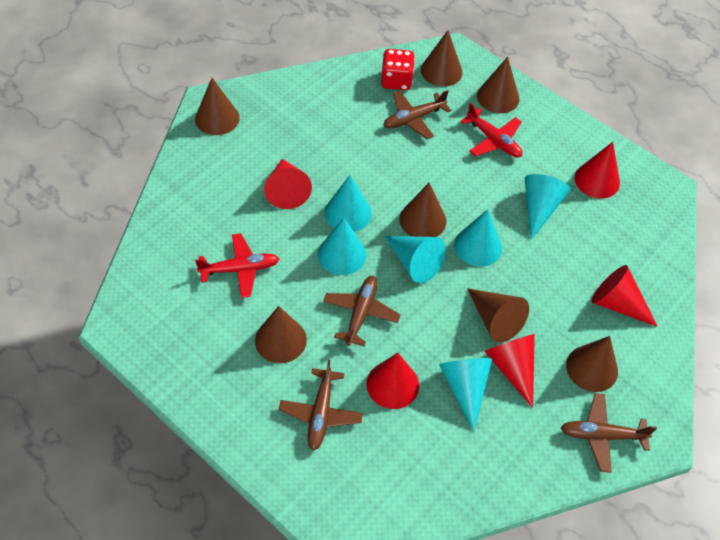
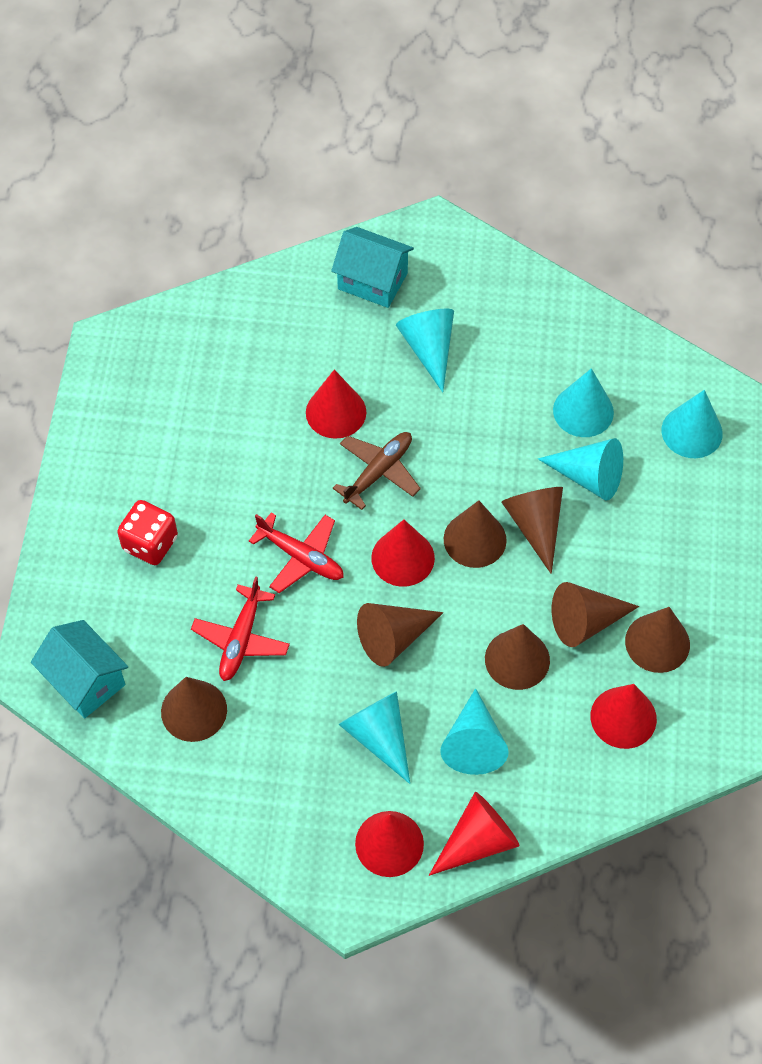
brown plane: [279,360,363,450] [323,276,400,346] [383,90,451,139] [561,393,657,473] = 4 -> [333,432,421,510] = 1
turquoise house: none = 0 -> [31,620,128,718] [331,227,414,308] = 2

